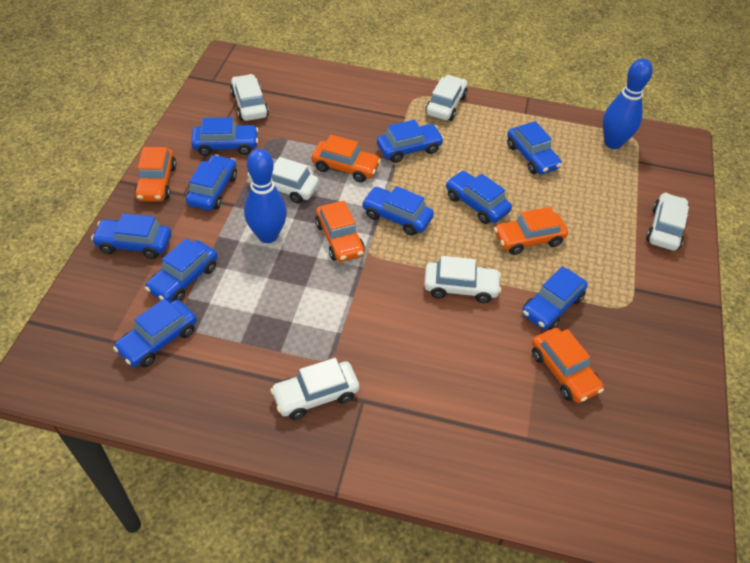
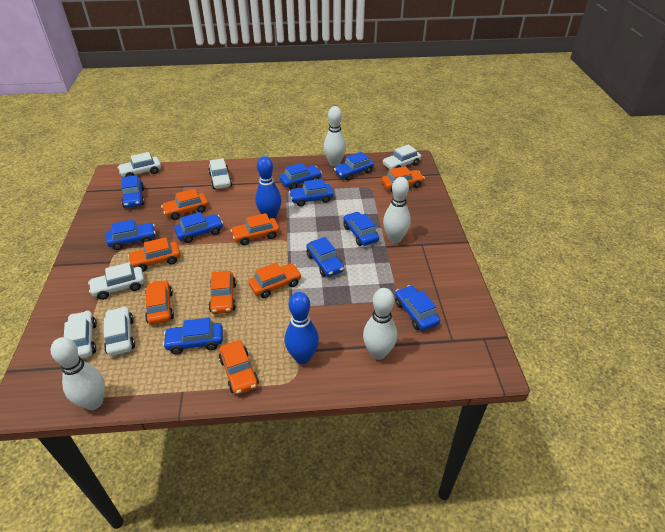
orange car: [134,147,176,202] [312,135,381,182] [315,201,365,262] [494,207,568,255] [532,328,604,403] = 5 -> [128,237,181,272] [145,280,174,325] [161,189,208,220] [209,271,236,314] [219,340,259,395] [231,213,280,245] [248,262,302,298] [381,166,425,192] = 8
white bowling pin: none = 0 -> [51,337,105,410] [324,106,346,167] [363,288,397,360] [383,177,411,243] = 4

